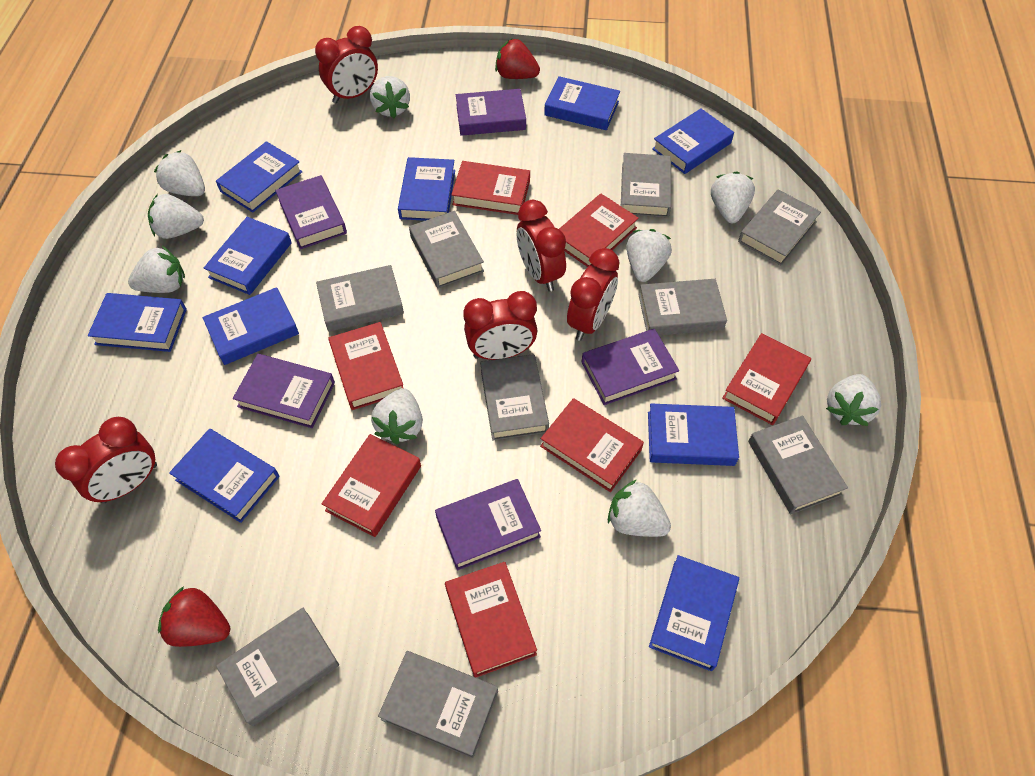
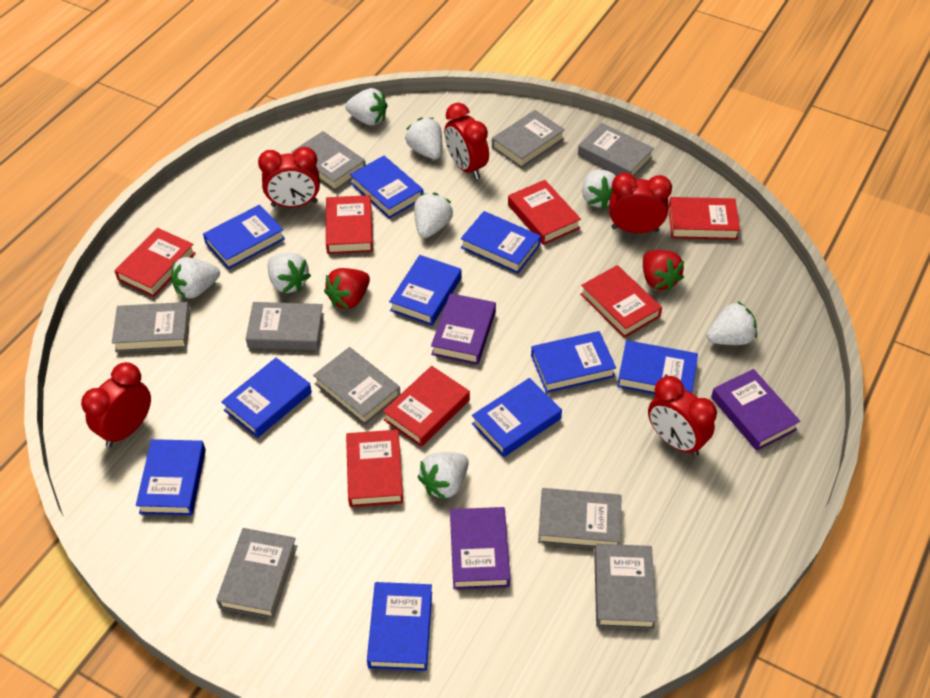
purple book: [233,354,335,428] [275,175,347,249] [435,479,541,570] [456,89,526,136] [581,329,679,405] = 5 -> [431,293,496,365] [450,507,510,590] [711,369,800,451] = 3
white strawberry: [128,246,185,293] [148,194,204,239] [154,150,205,196] [370,76,410,118] [371,388,423,445] [608,479,671,537] [626,229,672,282] [711,171,755,223] [826,374,881,426] = 9 -> [171,257,220,299] [268,253,311,293] [345,88,388,126] [405,118,442,159] [414,193,453,238] [417,452,469,500] [582,170,616,210] [707,302,757,345] = 8

